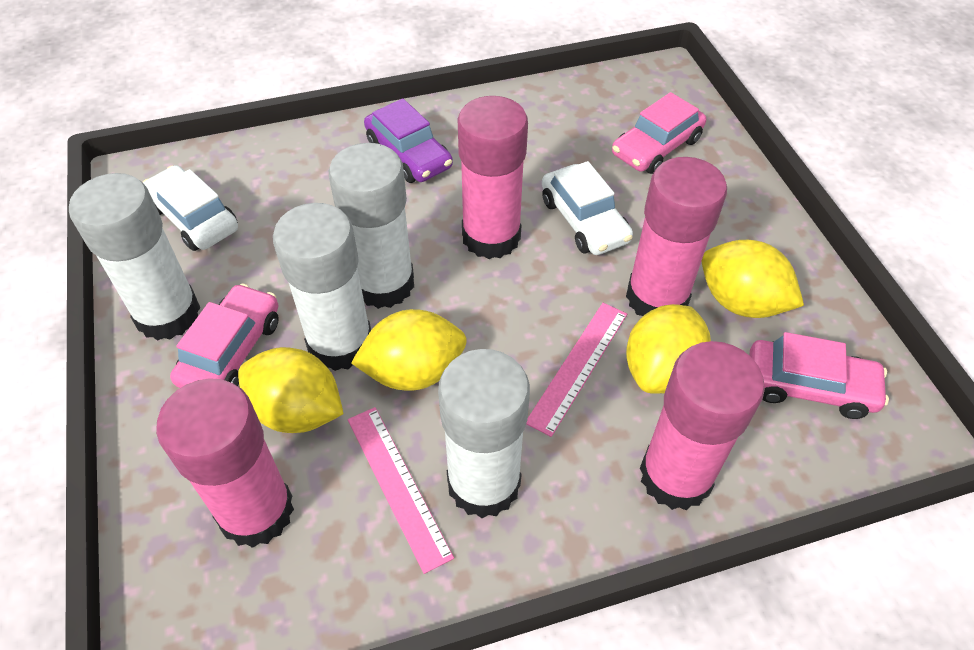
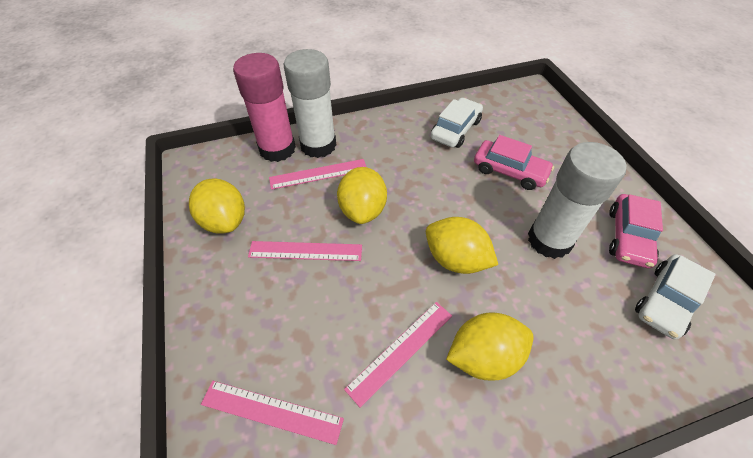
pink car: [170,284,279,388] [612,92,706,174] [749,332,889,419] = 3 -> [474,135,554,190] [609,194,663,268] = 2
pink glue stick: [156,378,294,548] [458,96,528,259] [626,157,727,316] [640,341,765,510] = 4 -> [233,53,296,162] = 1
pink ruler: [348,407,454,574] [526,303,627,437] = 2 -> [201,381,344,445] [248,241,362,261] [269,159,366,190] [344,302,452,408] = 4
purple car: [364,98,453,183] = 1 -> none = 0
white glue stick: [69,173,200,341] [273,203,371,371] [329,143,414,309] [438,349,530,518] = 4 -> [284,49,336,158] [528,142,627,259] = 2

